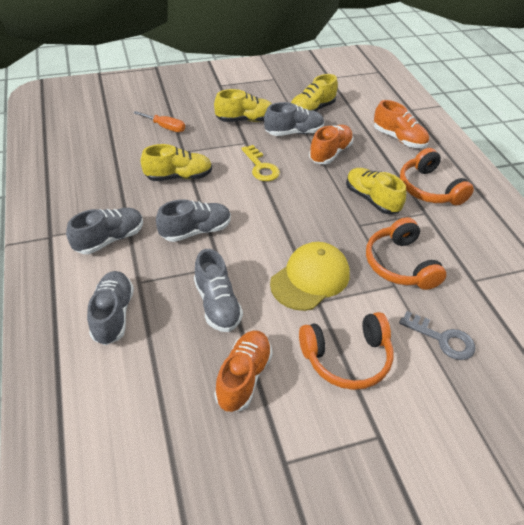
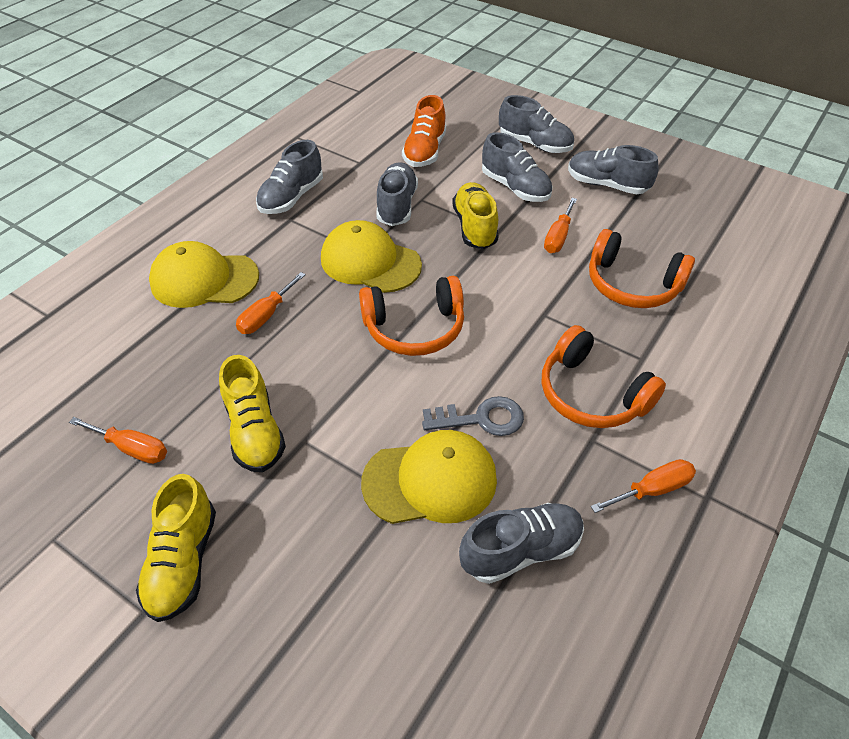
grey shoe: [66,208,143,254] [87,271,134,345] [156,199,231,242] [194,249,243,332] [264,102,324,136] = 5 -> [256,140,323,214] [376,162,418,226] [459,503,584,584] [482,132,552,202] [499,95,574,153] [568,145,659,195] = 6
orange screwdriver: [134,111,185,132] = 1 -> [69,417,167,464] [236,272,306,334] [544,198,577,253] [591,459,696,513] = 4
orange shoe: [214,330,273,412] [309,125,353,164] [374,100,429,148] = 3 -> [402,95,446,167] = 1
yellow cap: [270,242,350,311] = 1 -> [149,241,259,308] [321,220,422,293] [361,430,497,524] = 3
yellow key: [241,145,280,181] = 1 -> none = 0
yellow shoe: [141,144,212,181] [214,89,272,122] [291,74,338,111] [346,168,406,214] = 4 -> [136,474,216,622] [219,355,286,472] [452,182,499,249] = 3

